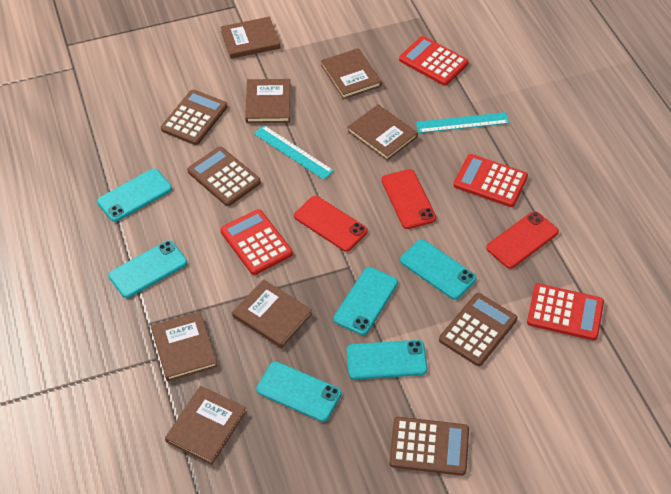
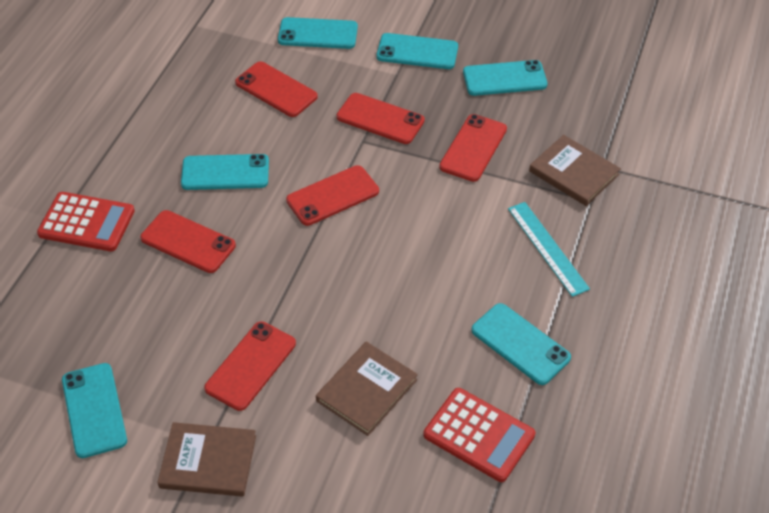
brown book: [151,312,218,381] [165,386,246,465] [221,17,280,59] [232,279,312,348] [245,79,290,123] [321,48,382,99] [347,104,418,161] = 7 -> [157,422,256,497] [316,342,418,436] [529,135,621,206] = 3
brown calculator: [161,90,228,145] [187,147,261,206] [389,417,469,476] [439,293,517,366] = 4 -> none = 0
red calculator: [220,209,293,275] [399,36,469,86] [454,154,528,207] [527,284,604,340] = 4 -> [37,192,135,252] [423,388,535,482] = 2
red phone: [294,196,368,252] [382,169,436,229] [486,211,559,269] = 3 -> [140,210,236,273] [204,322,296,411] [235,61,318,117] [286,165,379,226] [336,93,425,144] [439,114,507,182] = 6
turquoise ruler: [254,125,334,180] [416,112,509,133] = 2 -> [508,202,590,297] = 1

